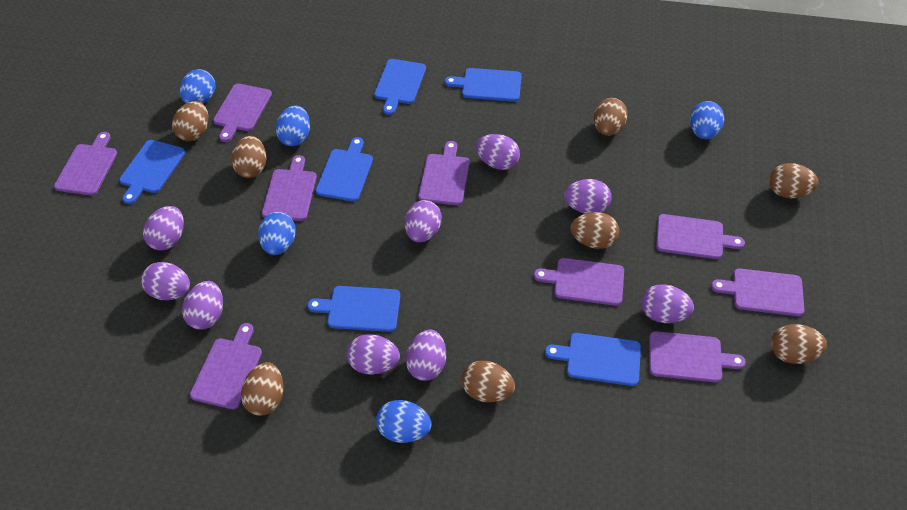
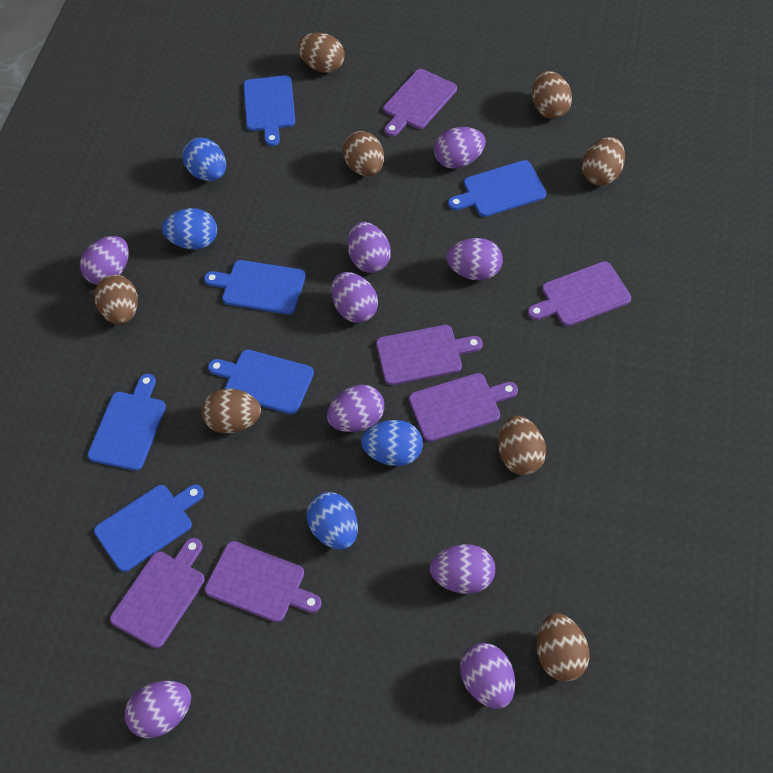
blue egg: [180,69,215,104] [258,212,296,255] [276,105,310,146] [376,400,432,443] [690,101,724,139] = 5 -> [162,208,217,249] [182,138,226,181] [307,492,358,549] [361,420,423,466] = 4
purple cutting board: [54,132,117,195] [190,323,262,409] [213,83,272,142] [262,155,317,221] [418,141,470,205] [534,258,624,306] [649,331,746,382] [656,214,745,259] [711,268,805,316] = 9 -> [110,538,205,648] [205,541,322,623] [376,325,483,385] [383,69,457,136] [409,373,518,442] [528,261,631,326] = 6

